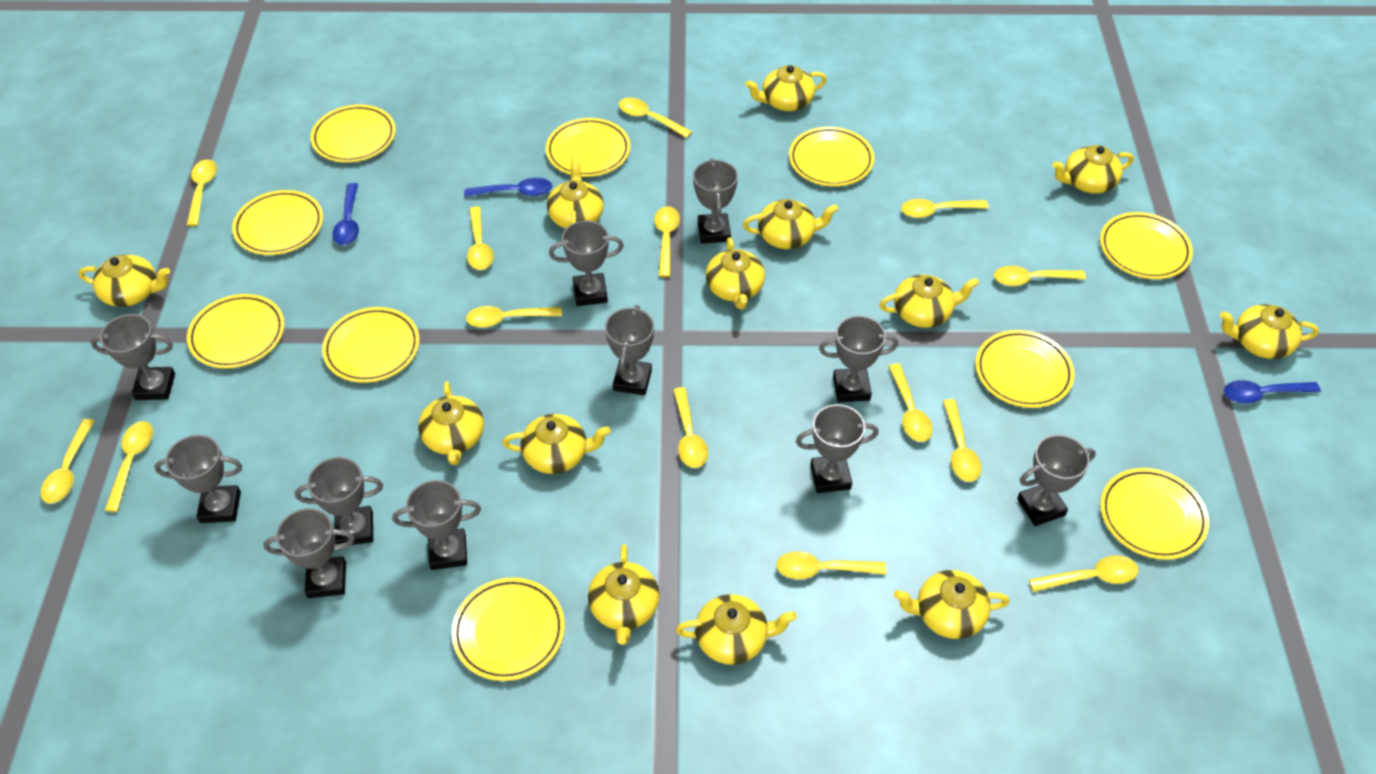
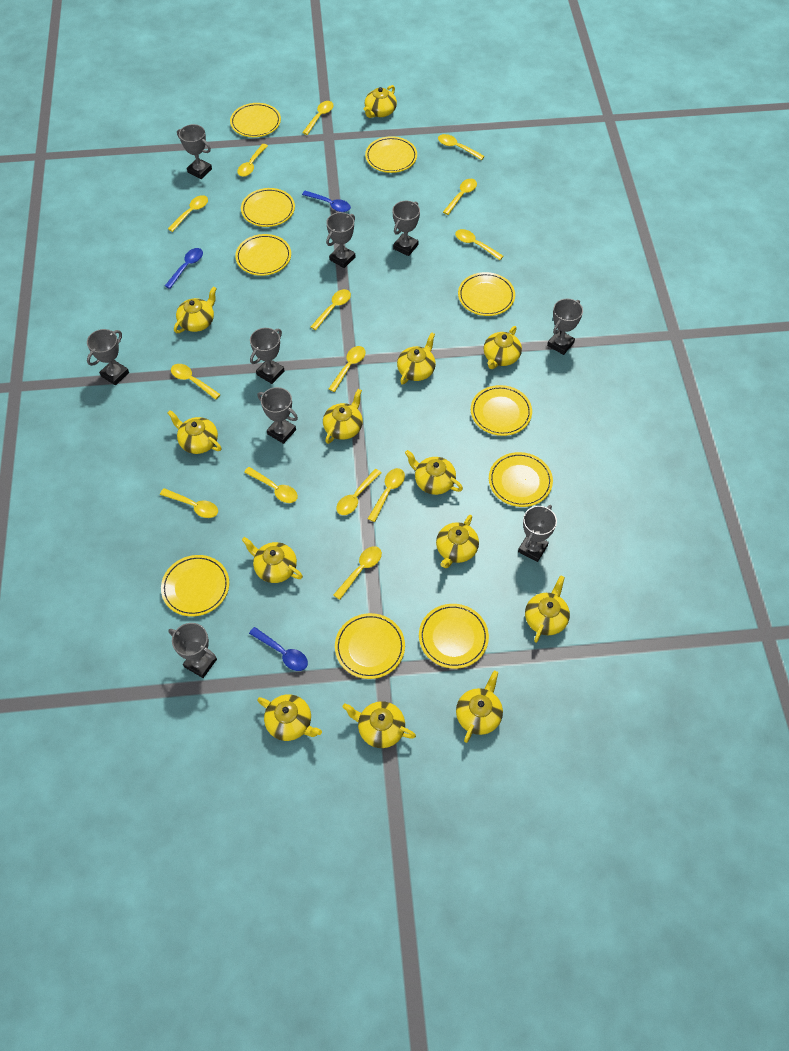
grey trophy: [91,314,175,400] [154,435,242,523] [263,508,355,598] [295,457,383,545] [392,480,481,570] [549,220,624,306] [605,305,654,395] [693,158,738,244] [796,404,878,493] [819,316,898,402] [1017,435,1096,526] = 11 -> [87,329,129,386] [168,623,217,678] [177,124,212,179] [250,328,284,384] [258,387,298,444] [326,212,355,268] [392,201,420,256] [518,505,557,562] [547,299,583,355] = 9

